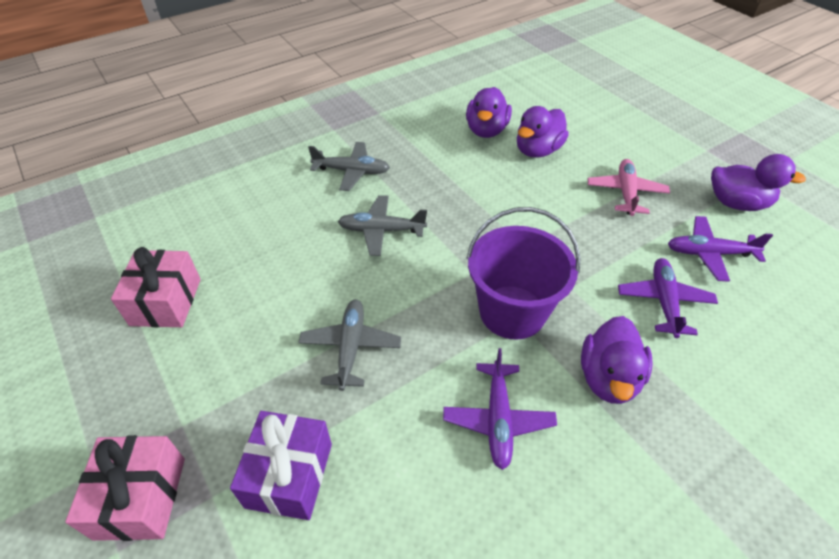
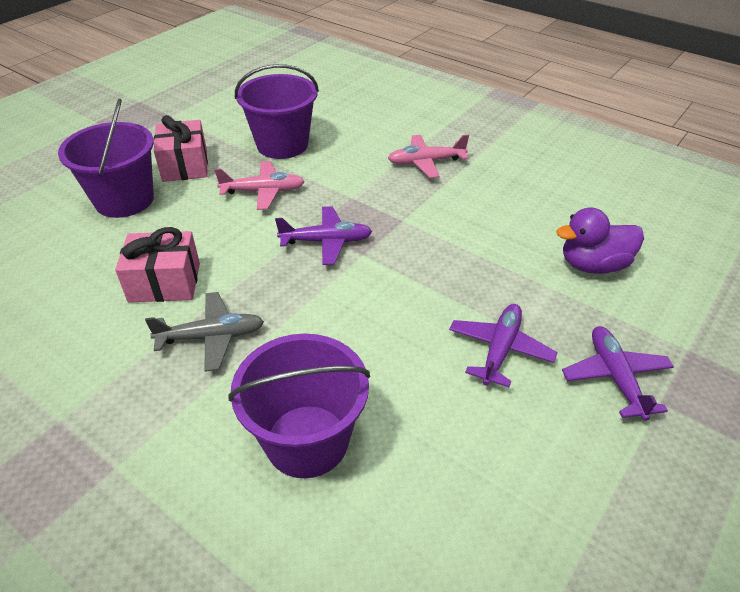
grey plane: [298,299,401,391] [308,142,390,191] [338,195,427,256] = 3 -> [145,292,264,372] = 1
pink plane: [588,159,670,216] = 1 -> [214,161,305,210] [388,135,469,178] = 2
purple bucket: [466,207,581,340] = 1 -> [58,98,154,218] [228,334,370,478] [235,64,319,159] = 3
purple duck: [466,87,512,138] [517,106,569,158] [581,316,653,404] [711,154,806,211] = 4 -> [556,207,644,274] = 1
purple gift: [230,411,332,520] = 1 -> none = 0

